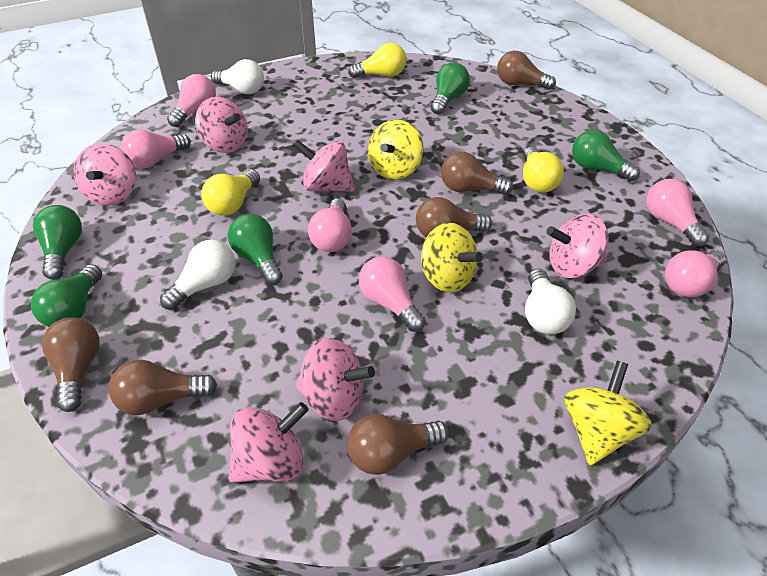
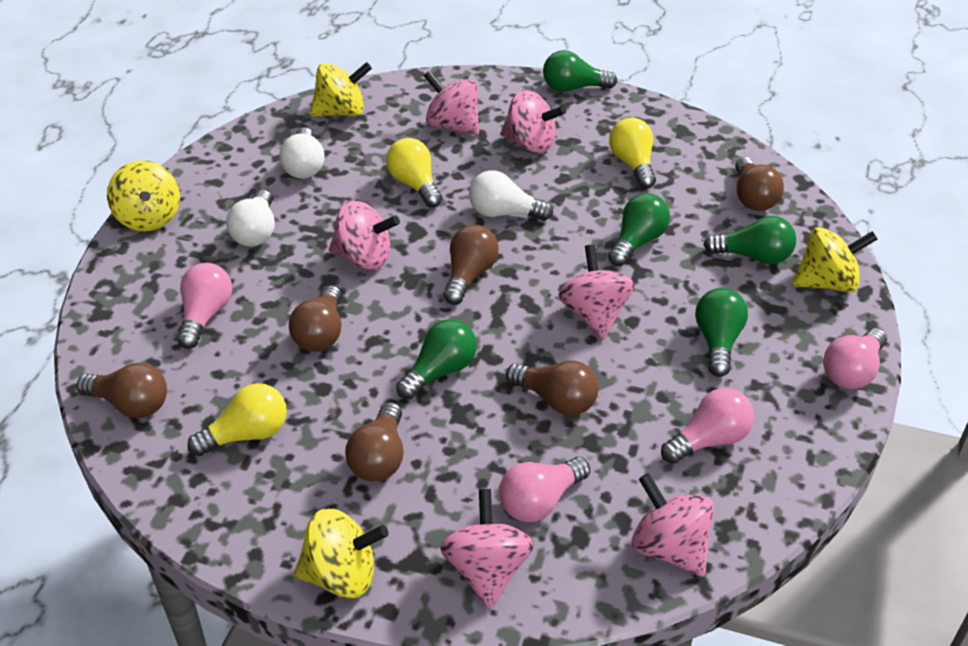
pink light bulb: [121,129,191,169] [167,74,216,127] [308,199,352,252] [359,256,426,332] [646,179,709,247] [665,250,726,297] = 6 -> [177,263,232,349] [499,457,590,522] [661,388,754,464] [823,328,887,389] = 4
yellow spinning top: [368,120,423,179] [421,223,483,292] [564,361,652,465] = 3 -> [107,160,180,231] [294,509,389,598] [310,62,372,116] [792,227,878,292] = 4

